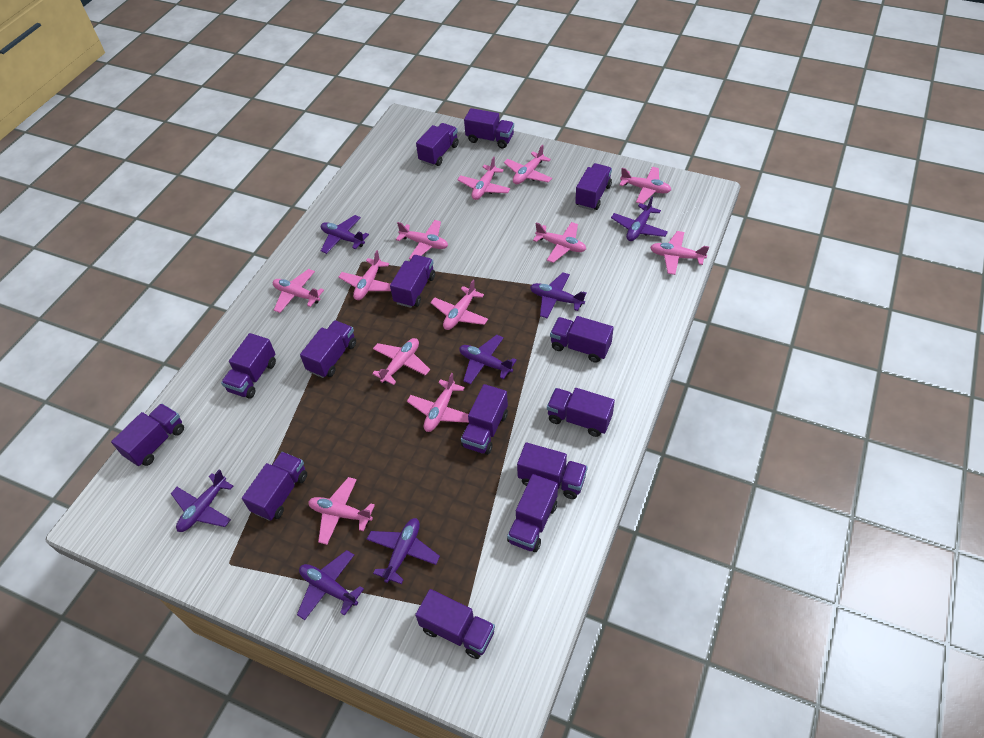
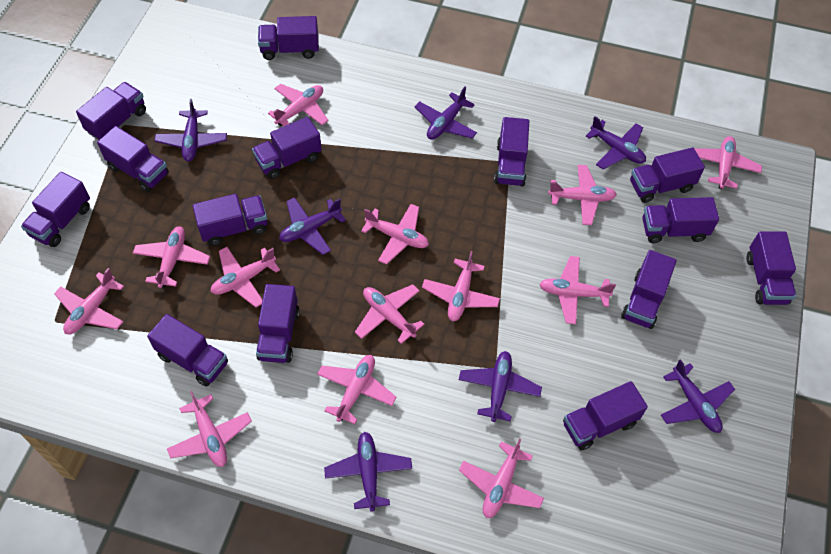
pink plane: [273,269,324,313] [308,477,375,545] [338,250,391,300] [372,338,430,385] [396,220,448,259] [407,373,469,432] [430,280,488,330] [457,157,510,200] [504,145,552,184] [533,222,586,263] [620,167,671,204] [650,231,709,275] = 12 -> [54,268,124,334] [133,226,210,288] [167,391,252,467] [211,247,280,308] [268,84,328,126] [317,355,397,424] [355,284,424,344] [361,204,429,264] [422,251,500,321] [459,439,544,518] [539,256,616,325] [548,165,617,225] [695,136,762,189] = 13

